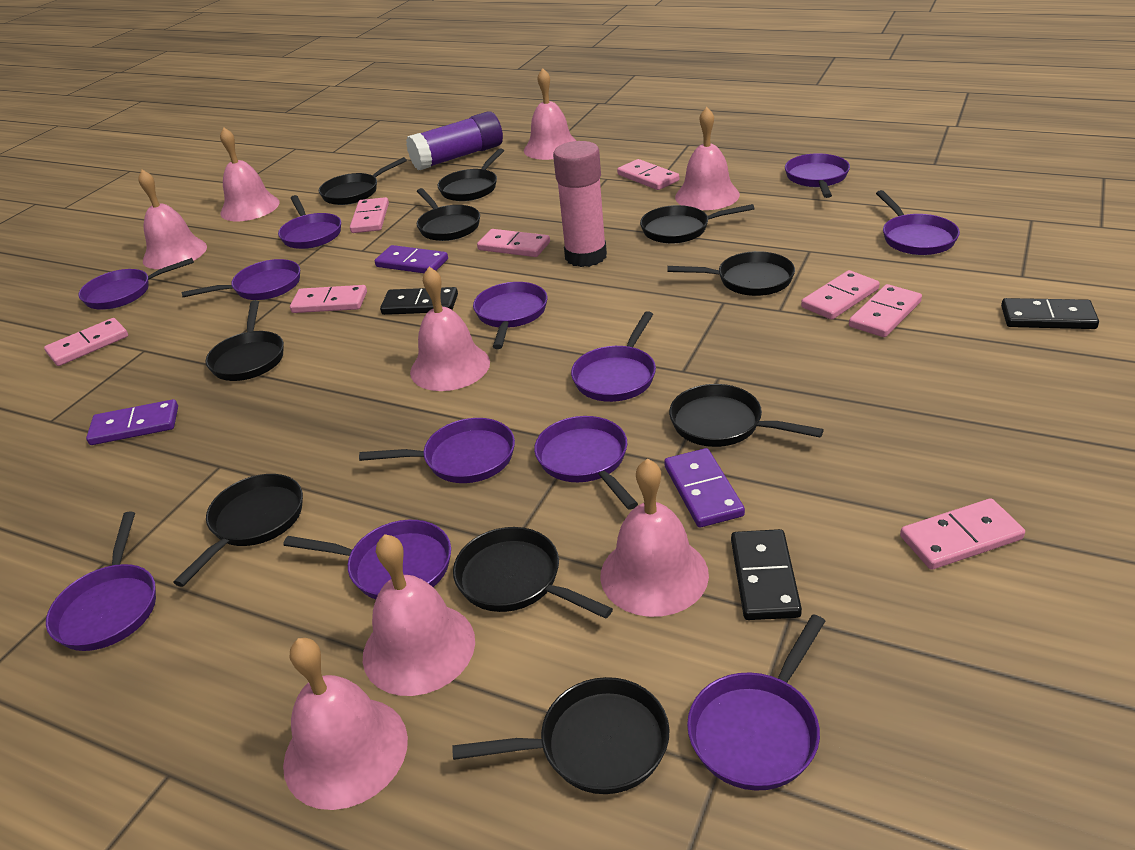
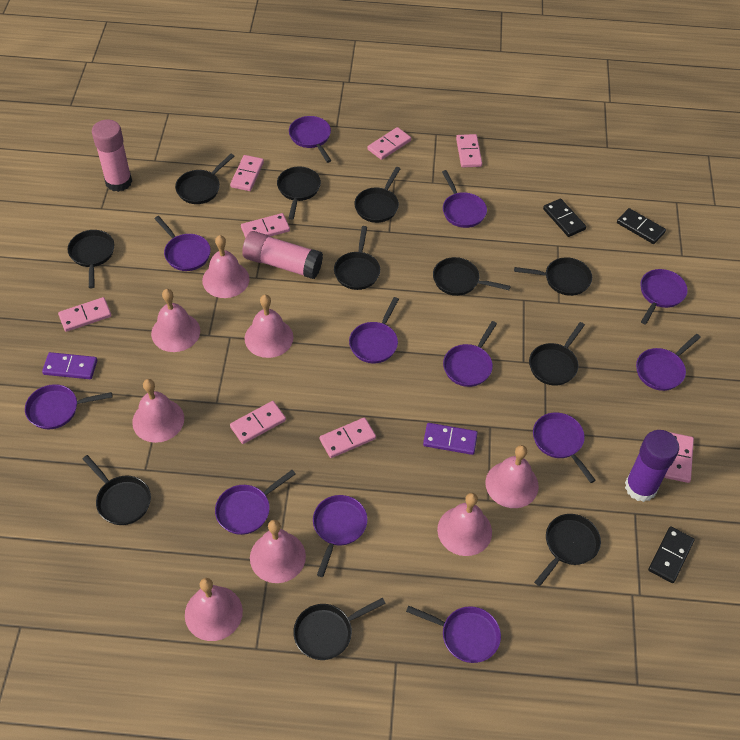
black pan: [173,474,303,587] [206,300,284,381] [319,157,407,205] [417,188,480,241] [437,149,504,201] [452,677,670,794] [453,527,613,619] [640,204,754,244] [667,251,795,296] [669,384,824,447] = 10 -> [68,230,114,288] [82,455,151,525] [175,154,234,204] [277,167,321,220] [293,598,386,660] [334,226,380,290] [354,167,400,223] [433,257,511,296] [514,257,592,296] [529,322,585,386] [534,514,601,586] = 11
pink glue stick: [553,141,607,267] = 1 -> [92,119,132,192] [242,231,323,279] = 2
purple domino: [86,399,178,445] [375,245,448,273] [664,448,745,528] = 3 -> [42,352,97,379] [423,423,478,455] = 2

